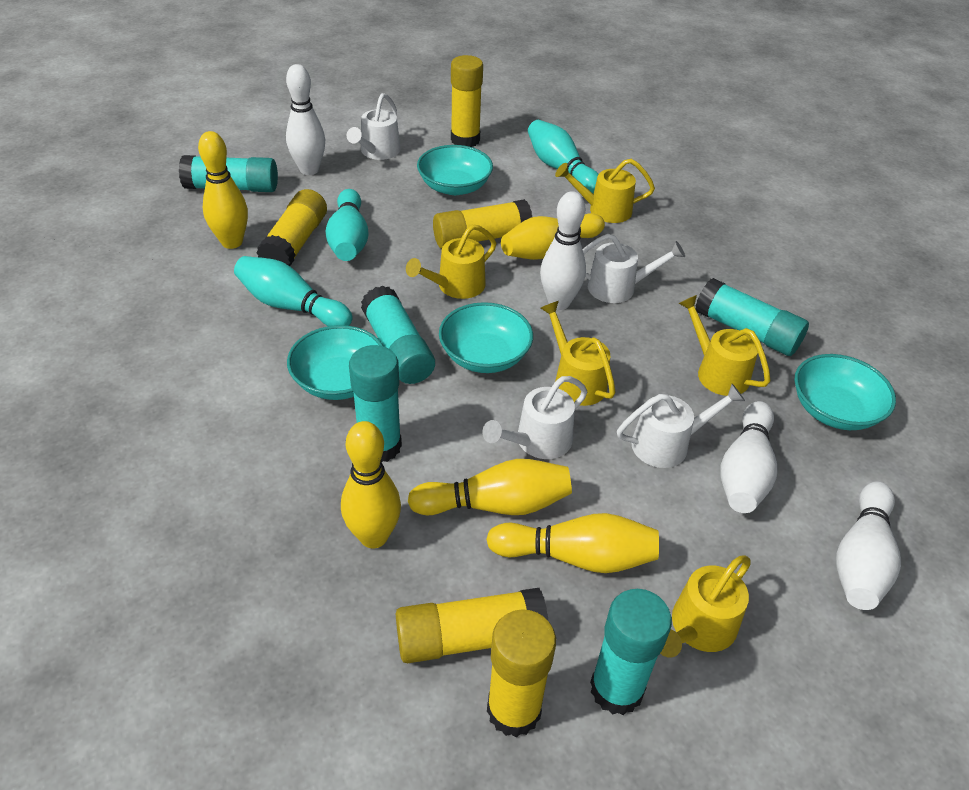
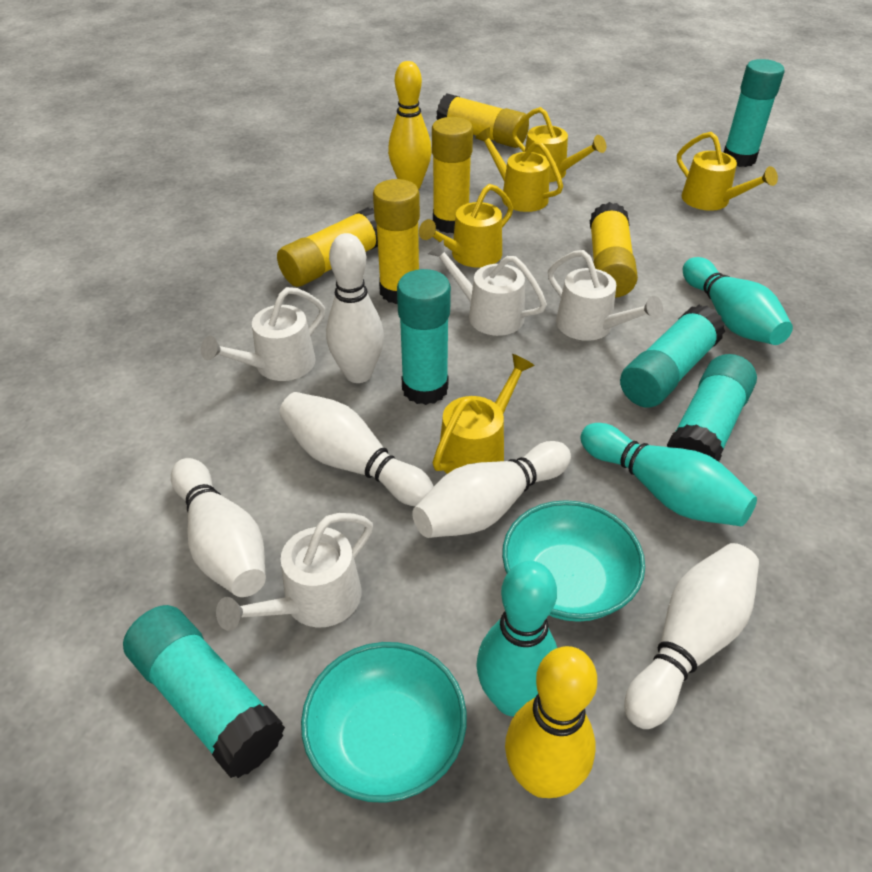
turquoise bowl: [287,325,383,400] [417,145,493,195] [439,302,533,373] [794,354,896,430] = 4 -> [301,642,467,803] [502,500,645,622] = 2
white bowling pin: [286,64,325,175] [540,191,586,310] [720,401,777,513] [836,481,901,610] = 4 -> [171,458,266,597] [279,392,434,506] [326,233,384,383] [412,441,571,538] [624,543,759,729] = 5
yellow bowling pin: [198,131,248,249] [341,421,401,548] [408,459,572,515] [486,513,659,573] [501,213,605,260] = 5 -> [388,61,432,189] [505,646,597,798] = 2

